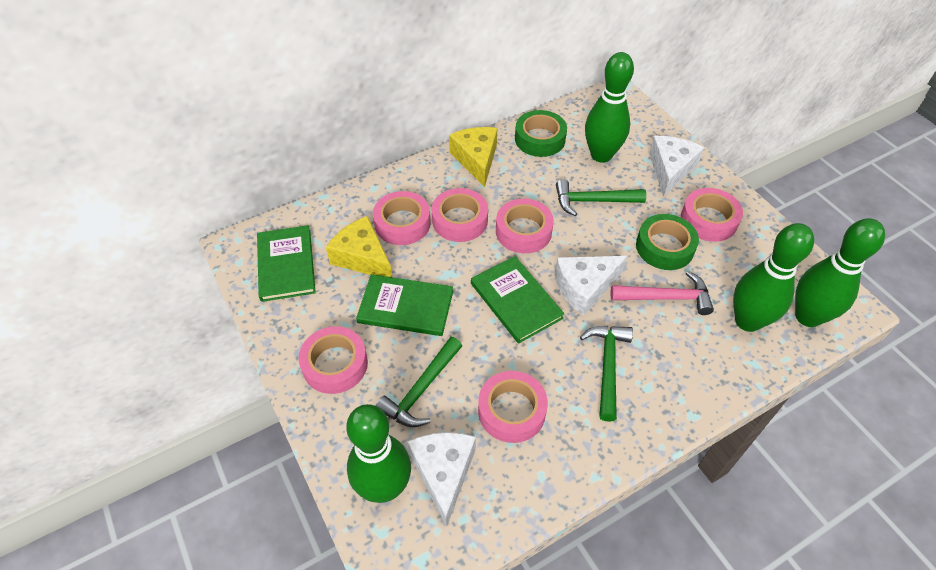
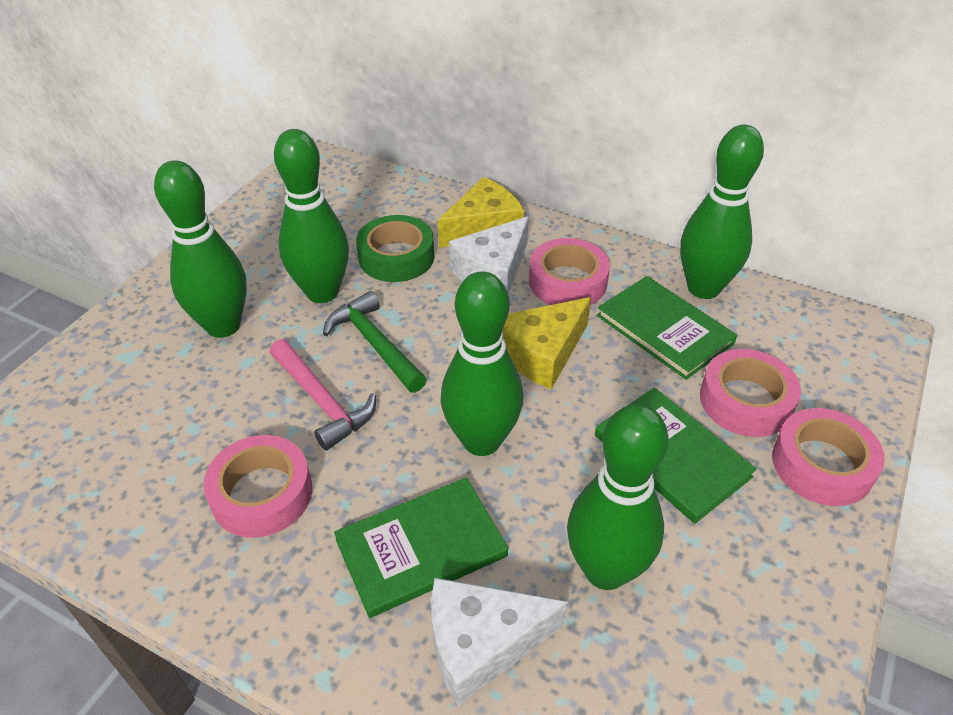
green bowling pin: [346,404,411,503] [585,52,634,163] [733,223,814,332] [795,218,885,327] = 4 -> [154,160,247,338] [274,129,349,303] [441,272,523,456] [567,404,668,590] [680,125,764,299] = 5
green hammer: [376,337,462,427] [556,179,646,216] [580,326,633,422] = 3 -> [323,291,427,393] = 1
green tape: [515,110,567,157] [636,214,699,270] = 2 -> [356,215,434,282] = 1
pink tape: [299,326,368,394] [373,191,431,245] [432,188,488,242] [478,371,548,443] [496,199,554,253] [681,188,743,242] = 6 -> [204,435,313,537] [529,238,610,305] [700,349,801,437] [772,408,885,506] = 4
white cheese: [407,432,476,527] [555,256,627,316] [649,136,704,197] = 3 -> [431,578,568,706] [449,216,529,296] = 2

